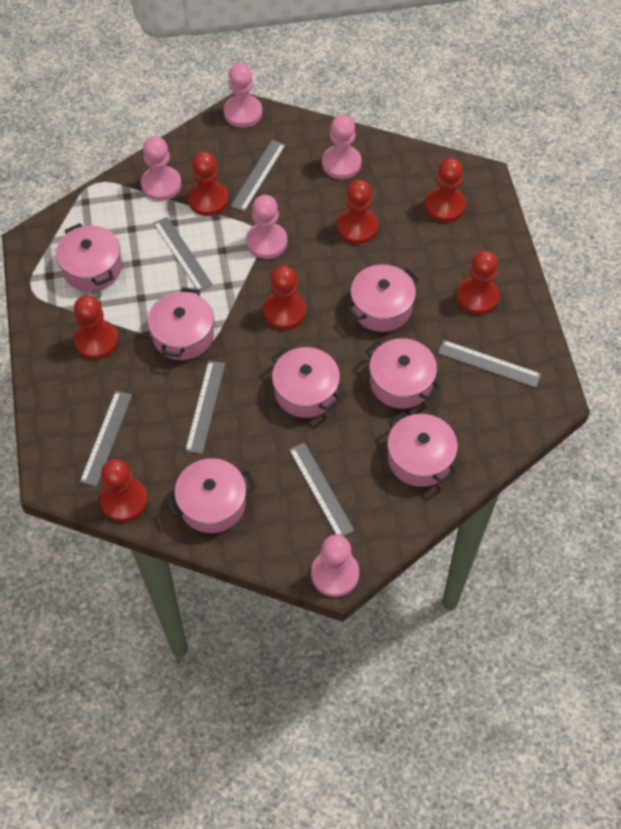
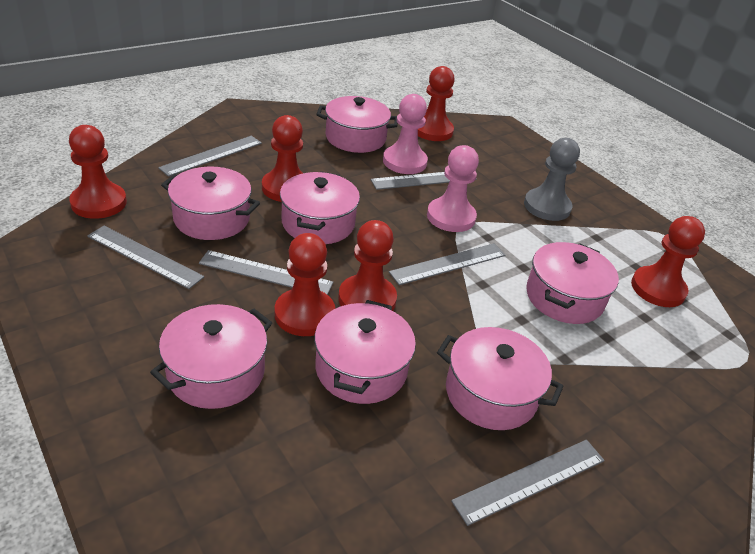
grey pawn: none = 0 -> [524,138,580,221] = 1
pink pawn: [141,136,182,201] [224,63,262,128] [246,195,287,259] [311,535,359,597] [322,115,362,179] = 5 -> [383,94,428,174] [427,145,479,232] = 2
red pawn: [74,295,118,359] [100,459,148,522] [188,152,229,216] [263,266,306,330] [337,180,378,244] [425,158,466,222] [456,251,500,315] = 7 -> [69,125,127,219] [262,115,303,202] [275,233,335,336] [338,220,397,311] [418,66,455,141] [631,216,705,307] = 6

